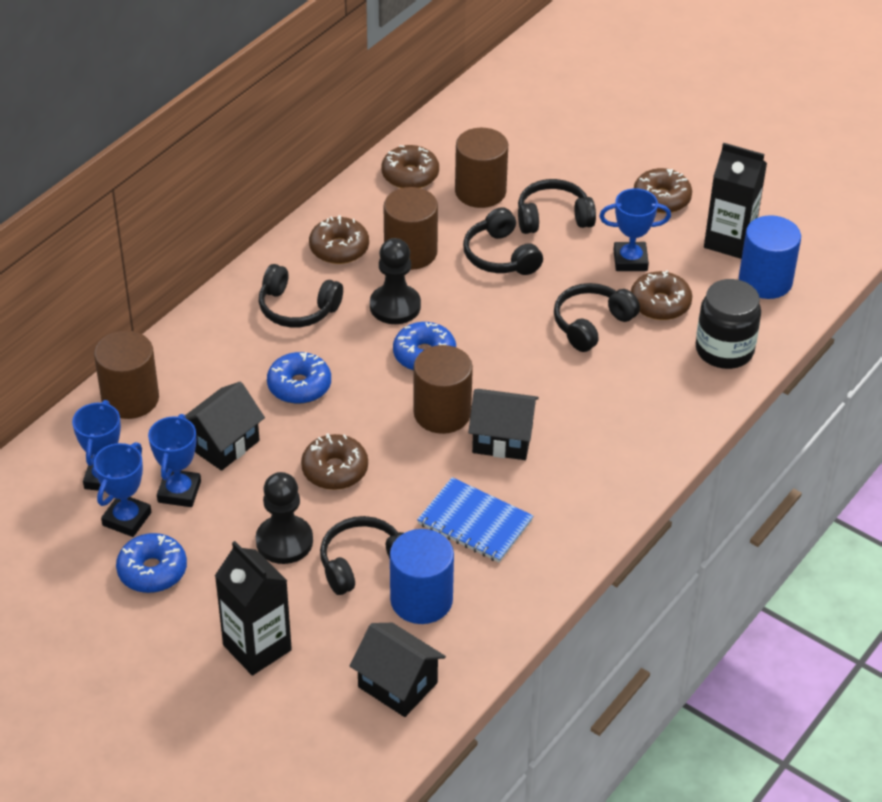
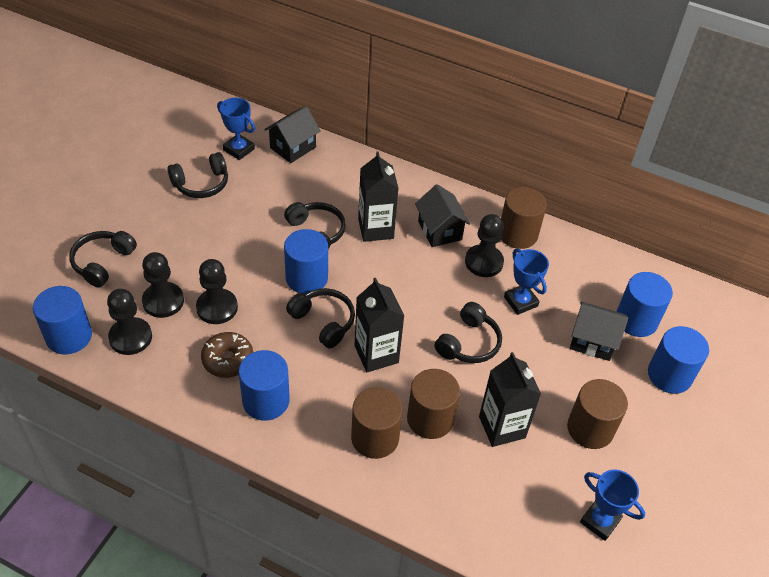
black carton: [215,541,292,676] [704,143,767,259] = 2 -> [354,278,405,372] [358,152,399,242] [479,352,541,447] = 3
black jar: [695,279,761,369] = 1 -> none = 0
black pawn: [256,472,313,564] [370,238,421,324] = 2 -> [107,289,152,355] [142,252,184,318] [196,259,238,324] [465,214,504,277] = 4
blue cylinder: [390,529,454,624] [739,215,801,299] = 2 -> [33,286,92,355] [238,350,290,421] [284,229,328,294] [616,272,673,337] [648,326,709,394] = 5
blue donut: [116,533,187,593] [267,352,331,404] [393,322,456,371] = 3 -> none = 0
blue notebook: [417,477,533,563] = 1 -> none = 0
blue trophy: [72,400,121,491] [94,442,151,537] [148,414,201,507] [599,188,671,271] = 4 -> [217,98,255,160] [504,248,549,315] [580,469,645,541] = 3
brown donut: [301,434,368,490] [309,215,369,264] [381,145,439,188] [631,270,692,320] [634,168,692,213] = 5 -> [201,332,253,378] = 1

